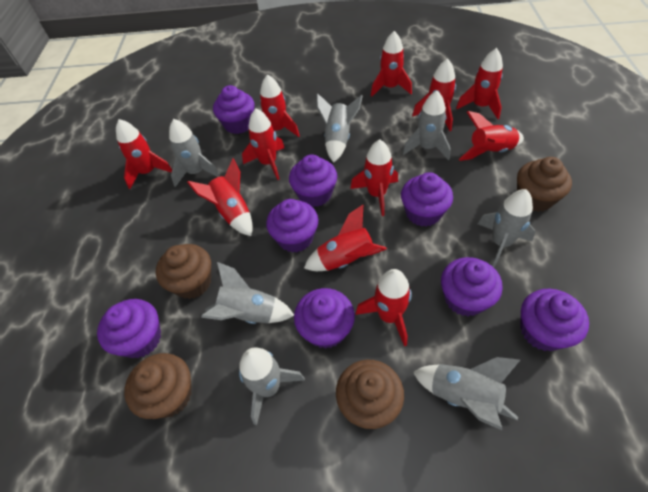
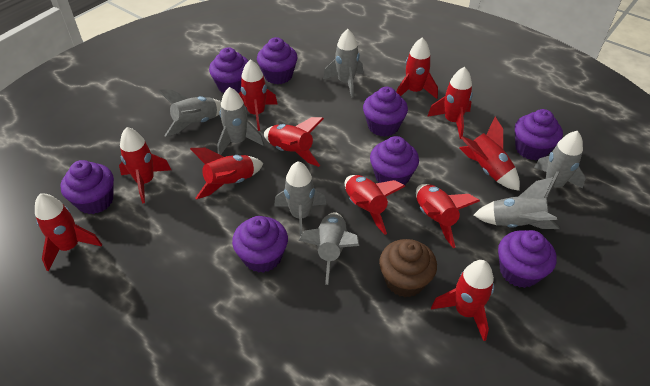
brown cupcake: [124,353,192,419] [156,244,211,299] [336,360,404,429] [517,157,572,212] = 4 -> [379,239,437,297] = 1

